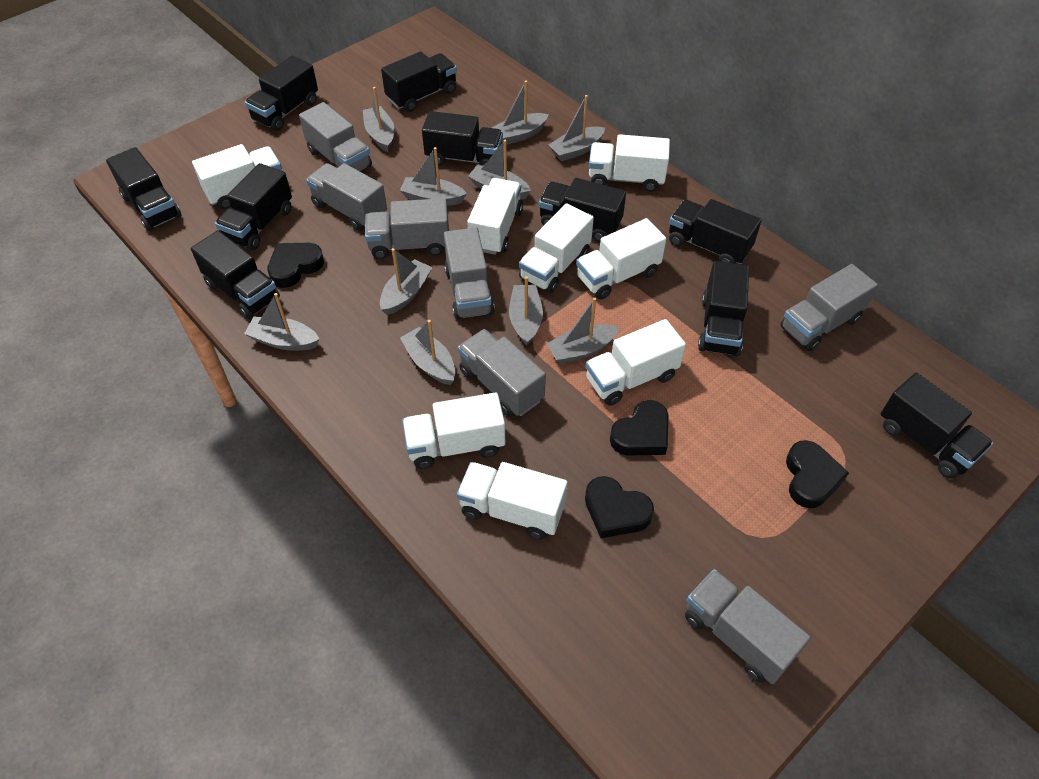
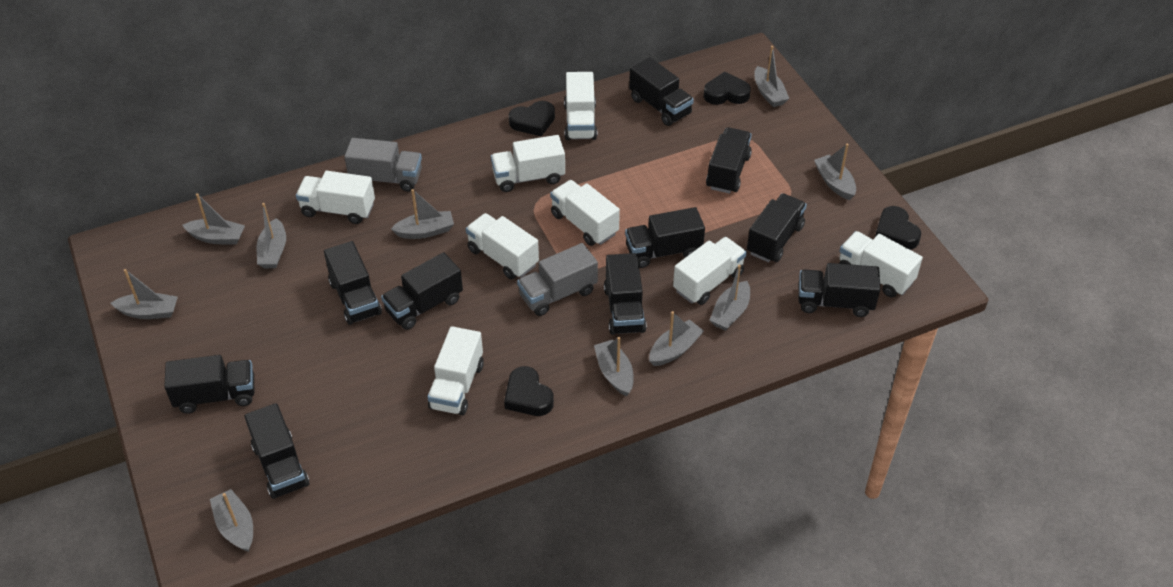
grey truck: [299,102,372,171] [306,163,387,231] [365,198,449,259] [444,227,495,320] [458,329,546,417] [685,569,811,684] [780,264,878,351] = 7 -> [344,138,422,192] [517,243,598,316] = 2

